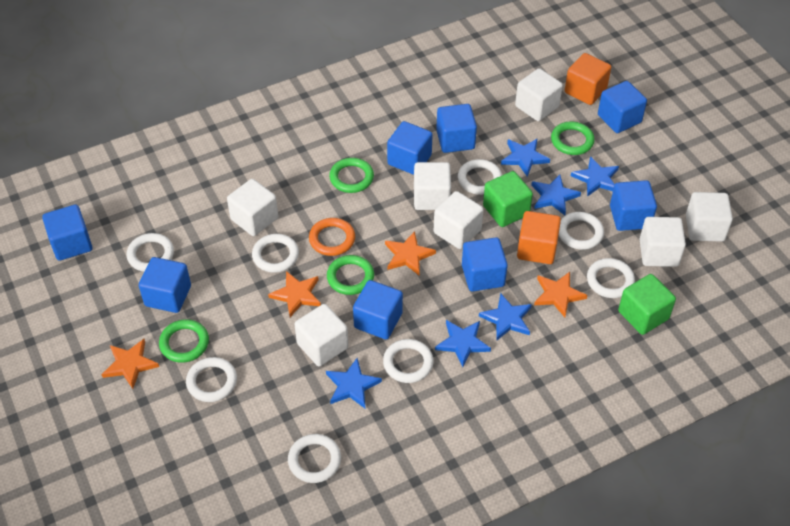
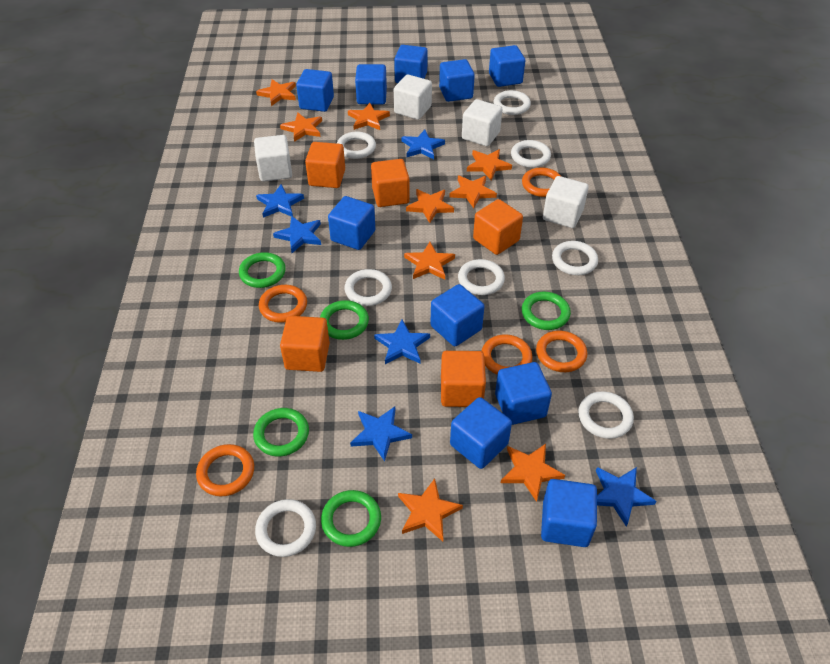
blue cube: [42,204,92,261] [139,257,191,313] [353,280,403,339] [387,121,433,175] [436,104,477,153] [462,237,508,292] [598,81,647,133] [610,180,657,231] = 8 -> [296,69,334,112] [328,196,375,250] [355,64,387,104] [394,45,428,83] [430,284,485,346] [439,59,475,102] [450,397,512,469] [489,45,525,87] [495,362,552,425] [541,479,597,547] = 10
green cube: [483,171,533,227] [618,274,676,335] = 2 -> none = 0
green ring: [159,319,209,363] [327,255,374,295] [329,158,374,193] [551,121,595,155] = 4 -> [239,252,286,288] [253,408,309,456] [320,300,369,340] [321,490,381,547] [522,292,571,330] = 5
orange cube: [517,211,561,264] [565,53,611,105] = 2 -> [280,316,330,372] [305,142,345,188] [371,159,410,207] [441,351,486,407] [473,199,523,255] = 5
orange ring: [309,218,355,256] = 1 -> [196,444,254,496] [259,285,307,323] [482,335,532,375] [522,167,562,197] [536,331,587,372] = 5
orange star: [101,339,159,389] [268,271,321,317] [385,231,436,275] [534,272,588,317] = 4 -> [256,79,296,106] [280,113,322,142] [348,103,390,130] [398,478,463,541] [404,242,455,280] [406,189,454,223] [449,176,497,209] [467,149,512,181] [501,444,565,502] = 9
white cube: [227,179,278,236] [294,304,348,367] [414,162,451,210] [434,191,484,249] [515,68,563,121] [640,217,686,267] [686,192,733,242] = 7 -> [254,135,292,182] [394,74,432,120] [462,99,502,146] [543,176,589,228] = 4

